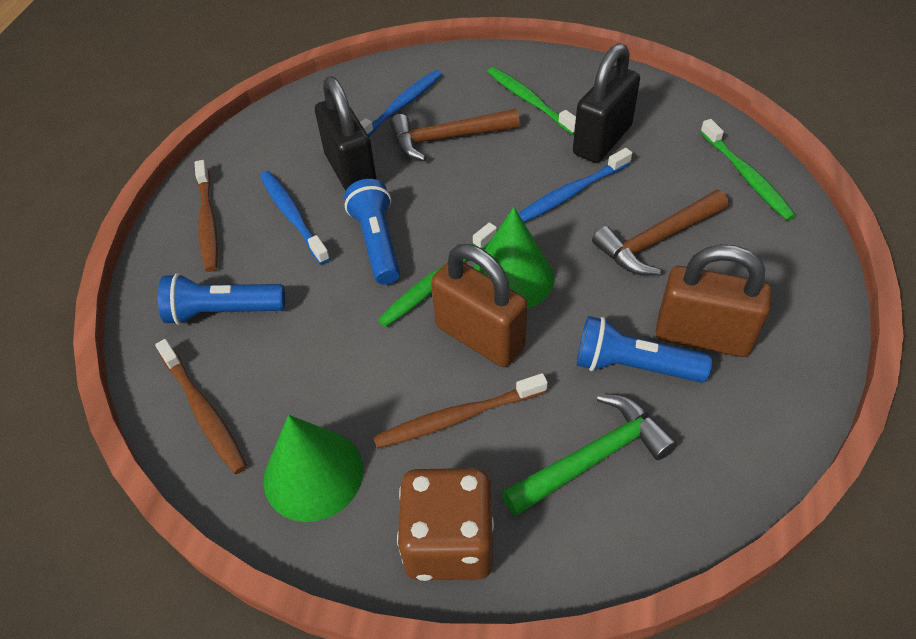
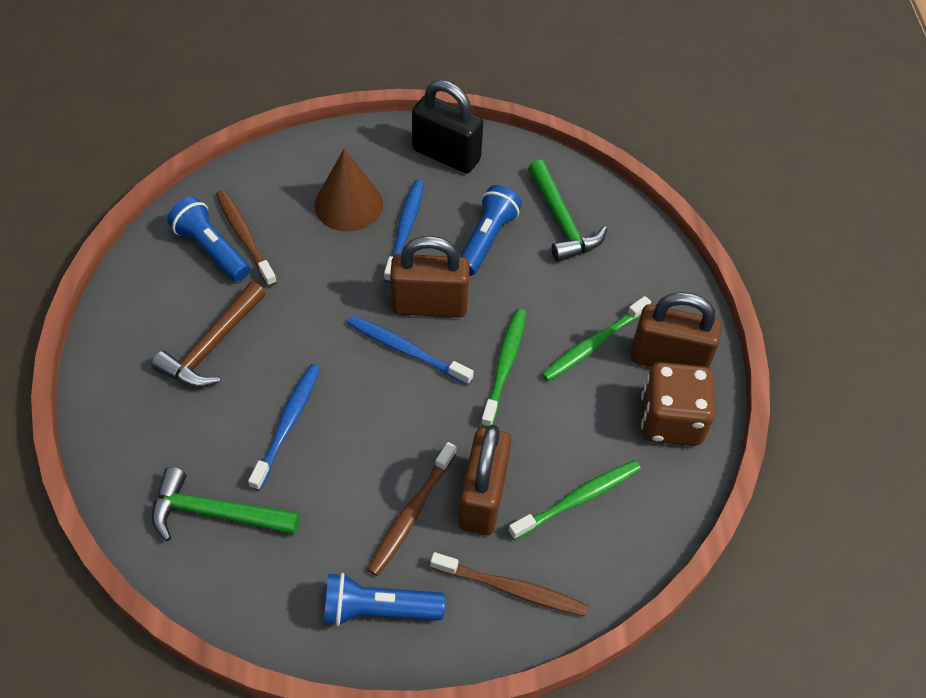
black padlock: [315,76,377,191] [573,43,640,163] = 2 -> [412,80,483,174] = 1
brown cone: none = 0 -> [314,148,383,231] = 1
brown hammer: [390,109,520,161] [592,190,729,276] = 2 -> [152,282,266,388] = 1
brown padlock: [431,244,528,367] [656,245,771,357] = 2 -> [390,236,470,317] [459,425,511,535] [630,292,722,368] = 3
green cone: [263,415,363,522] [473,207,554,309] = 2 -> none = 0
green hammer: [501,394,677,516] = 1 -> [152,467,300,541] [528,160,607,262] = 2

